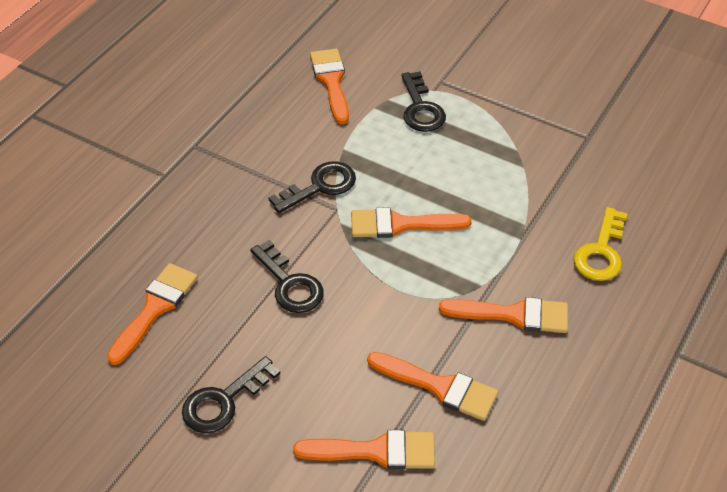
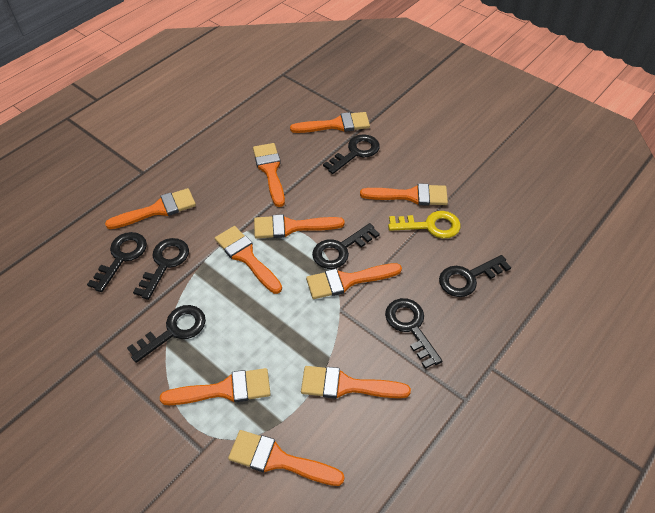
black key: [182,356,280,433] [250,240,324,313] [269,161,356,213] [401,72,446,132] = 4 -> [87,232,147,292] [127,305,206,363] [133,238,189,300] [312,223,380,269] [323,134,380,174] [385,298,442,369] [439,255,511,297] = 7
orange brush: [107,263,198,365] [293,430,435,469] [310,49,349,124] [351,207,472,238] [367,352,498,421] [439,297,568,333] = 6 -> [105,188,196,229] [160,368,271,405] [215,226,282,294] [228,430,345,486] [253,143,285,207] [254,214,345,238] [290,112,370,133] [301,366,411,399] [306,263,402,299] [360,183,448,206] = 10

